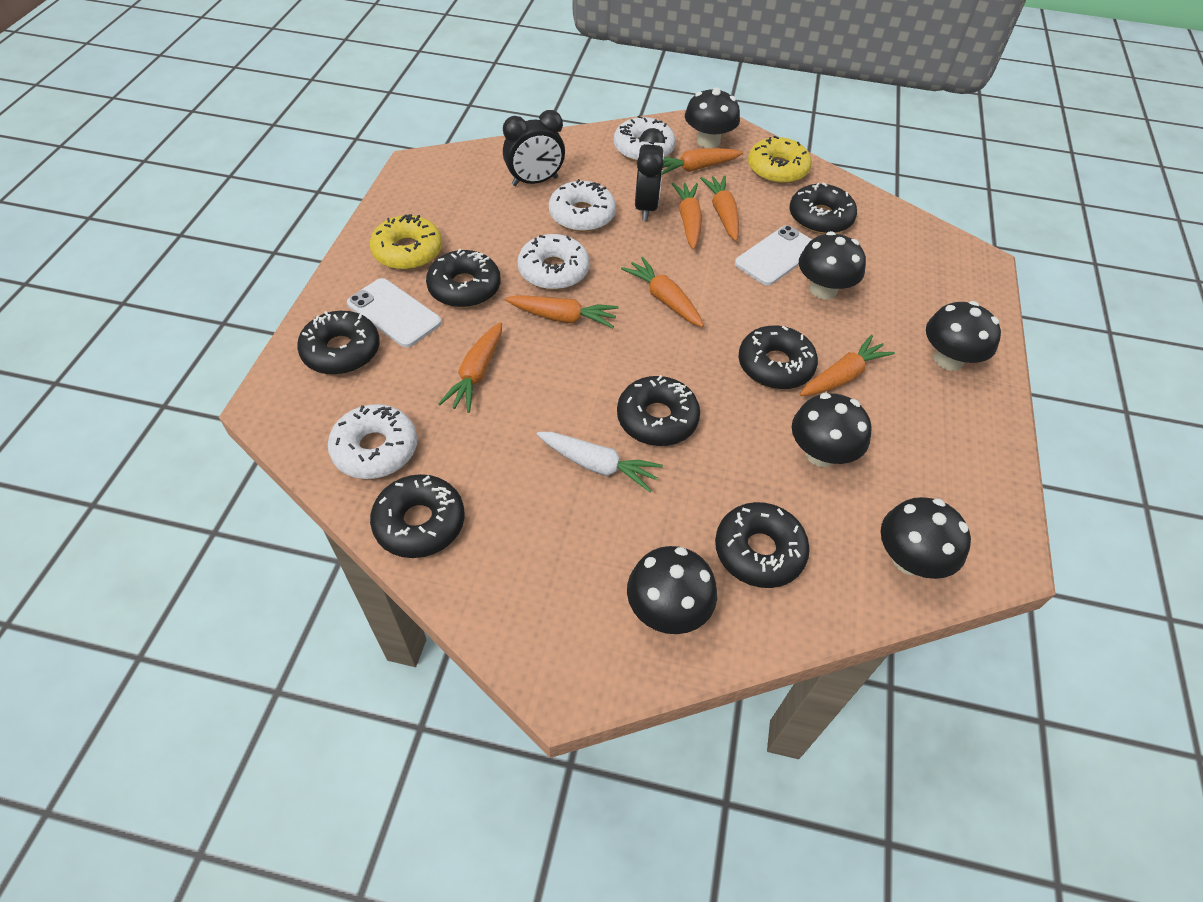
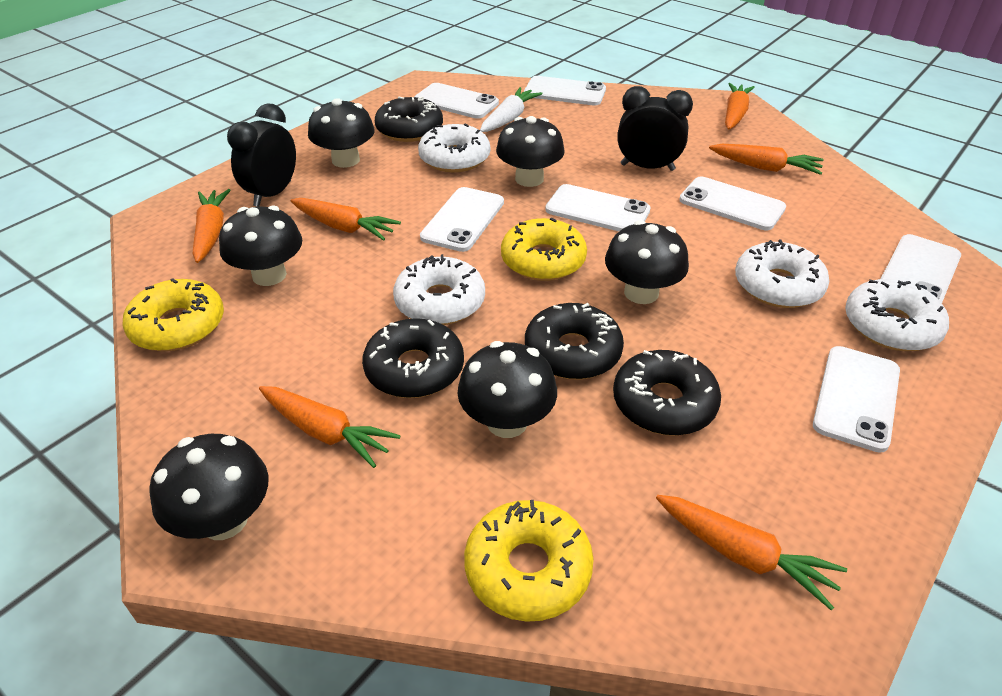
black donut: [297,311,380,375] [370,474,465,558] [426,249,501,308] [617,375,700,446] [715,502,810,588] [738,326,818,389] [790,182,857,234] = 7 -> [362,318,464,398] [375,96,443,142] [525,303,624,380] [613,350,721,436] = 4
orange carrot: [438,322,502,413] [505,295,619,328] [621,257,704,327] [662,148,743,175] [672,183,702,249] [700,175,739,241] [800,335,895,396] = 7 -> [193,189,231,263] [259,386,400,468] [290,198,401,241] [656,495,847,610] [709,144,824,175] [725,83,755,130] = 6
white phone: [347,278,442,348] [735,225,812,286] = 2 -> [415,83,499,119] [420,187,504,252] [524,76,606,106] [545,184,651,231] [679,177,786,230] [813,346,900,453] [881,234,961,303] = 7
yellow donut: [370,214,443,270] [748,136,812,184] = 2 -> [122,278,224,351] [464,500,594,622] [501,218,587,281] = 3

